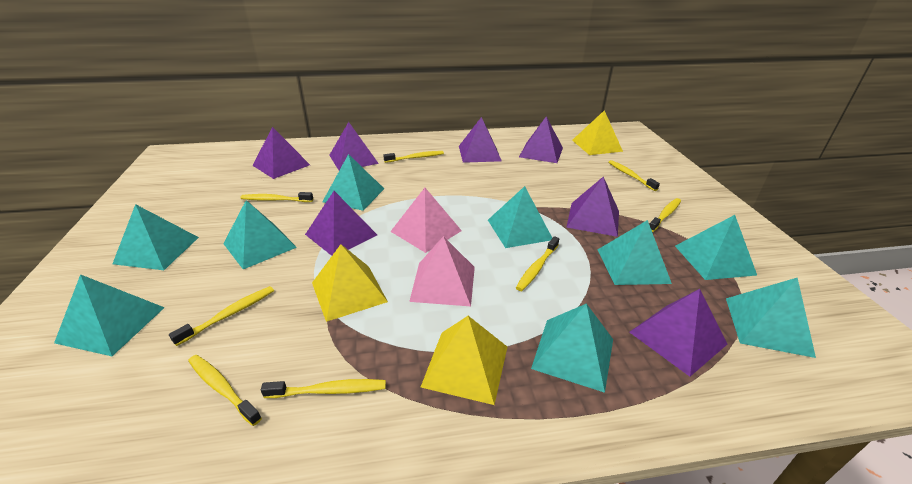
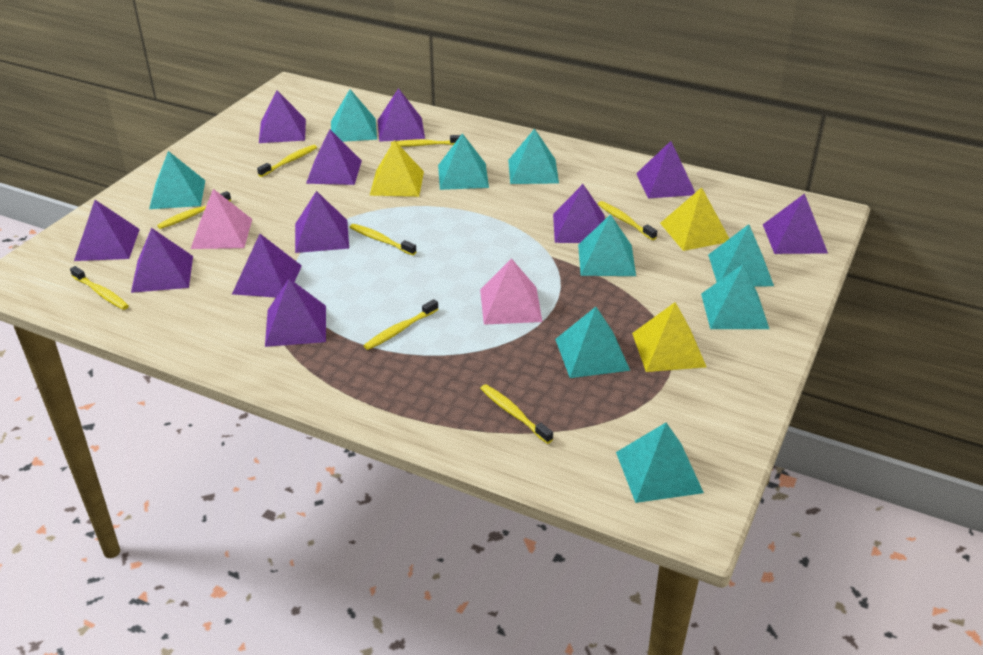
purple pyramid: [252,127,310,179] [305,191,377,256] [329,122,379,170] [459,117,502,163] [519,116,563,163] [566,177,619,237] [629,289,727,377] = 7 -> [74,200,140,261] [131,228,193,293] [232,234,302,298] [259,90,306,143] [265,279,326,347] [295,191,349,253] [306,129,362,185] [377,88,425,142] [553,184,605,243] [636,141,695,199] [763,194,828,254] = 11

